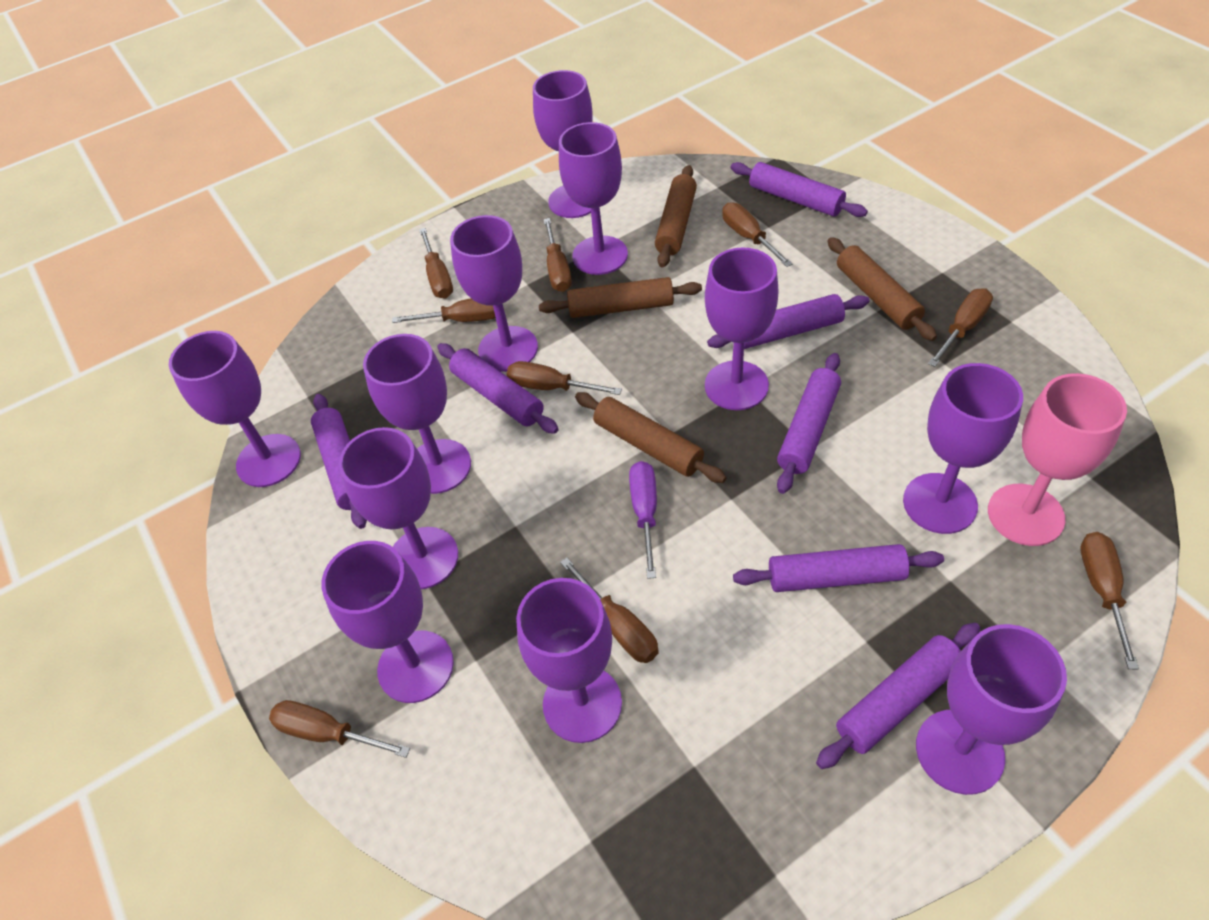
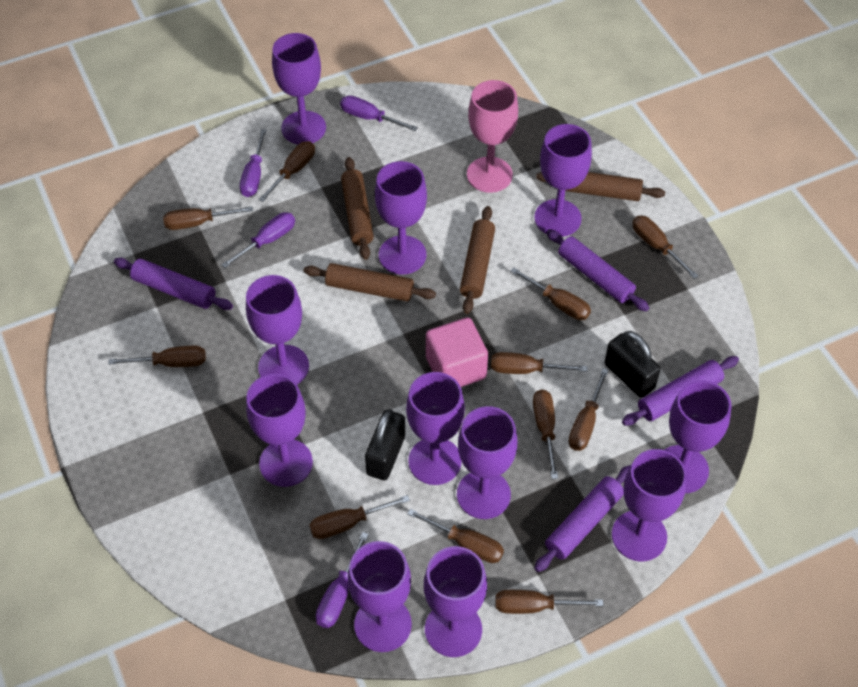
black padlock: none = 0 -> [365,409,405,480] [605,331,661,398] = 2
brown screwdriver: [269,700,410,758] [392,299,496,323] [419,228,453,299] [507,361,622,395] [543,218,572,292] [560,558,658,663] [722,202,792,267] [928,288,993,367] [1080,532,1139,669] = 9 -> [109,346,206,367] [163,206,253,230] [258,141,315,202] [310,495,410,539] [407,509,504,563] [491,352,587,374] [495,590,604,614] [510,267,591,320] [533,389,558,479] [568,368,609,451] [632,216,698,279] = 11
pink cube: none = 0 -> [426,318,488,387] = 1
purple rolling pin: [311,394,367,529] [437,343,559,434] [707,294,869,349] [730,162,868,217] [733,544,944,592] [777,353,841,494] [816,623,980,769] = 7 -> [114,258,233,310] [534,465,631,572] [546,229,649,311] [622,356,739,426] = 4
purple screwdriver: [629,461,657,579] = 1 -> [221,212,295,268] [240,129,267,197] [316,532,369,628] [340,96,418,131] = 4

